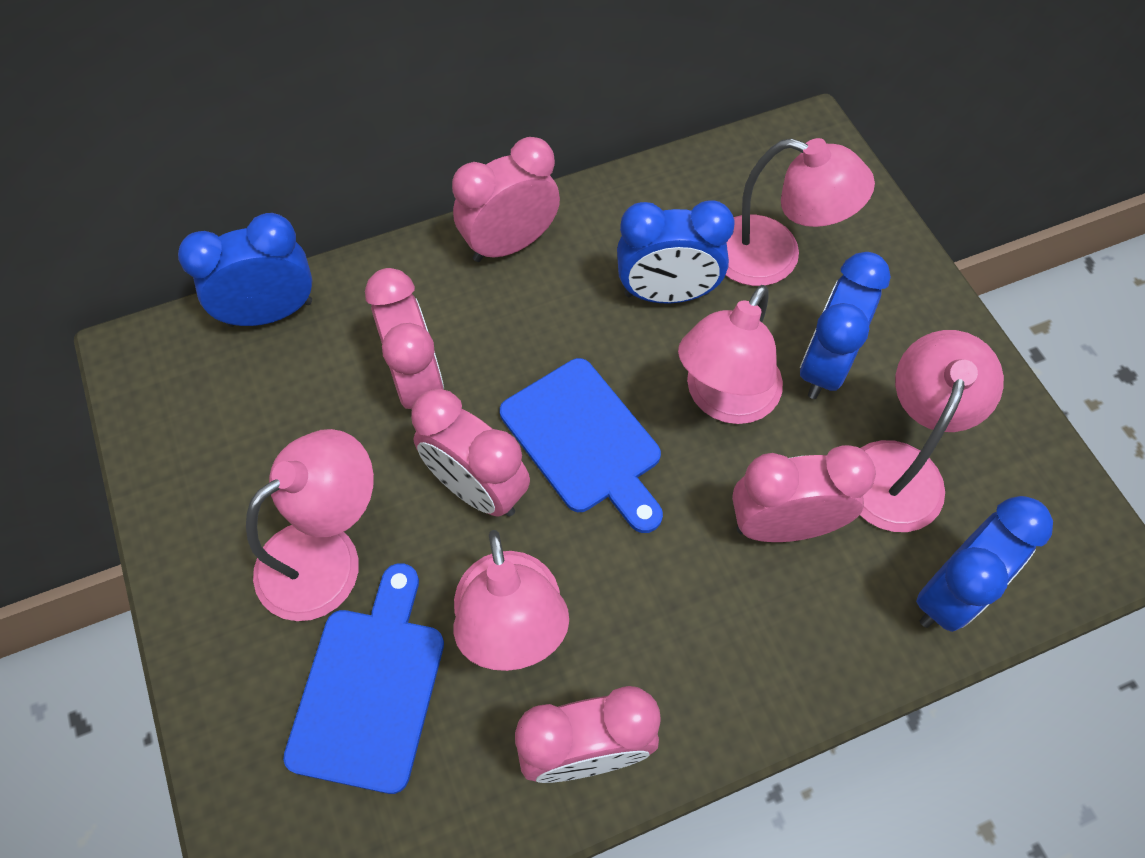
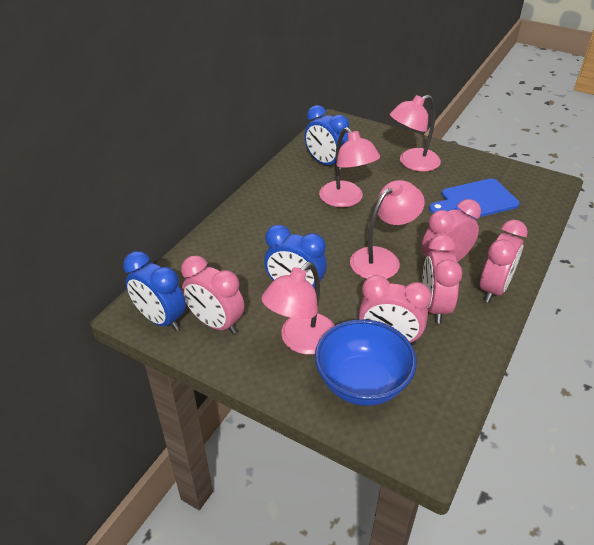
blue bowl: none = 0 -> [315,319,417,406] = 1
blue clock: [178,213,312,327] [617,200,735,304] [800,252,891,399] [916,496,1053,632] = 4 -> [123,251,186,331] [264,225,327,289] [305,105,349,170] = 3
blue cutting board: [283,563,444,794] [500,358,663,533] = 2 -> [429,178,520,218] = 1
pink lamp: [246,429,374,621] [454,530,569,671] [678,285,783,424] [726,138,875,286] [860,330,1004,532] = 5 -> [261,262,335,355] [319,127,380,207] [350,180,425,279] [390,95,441,172] = 4

